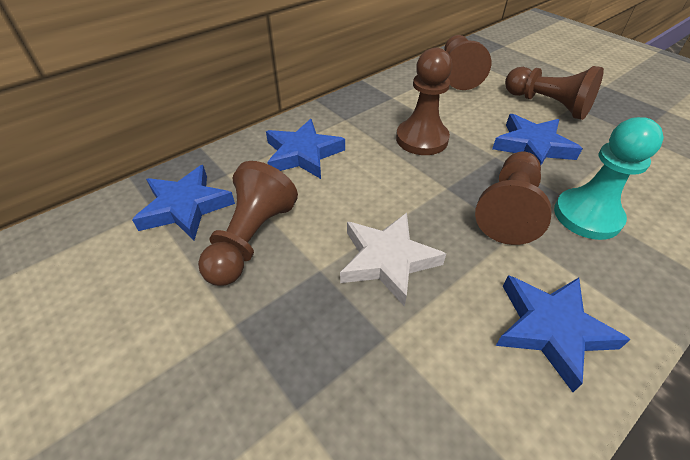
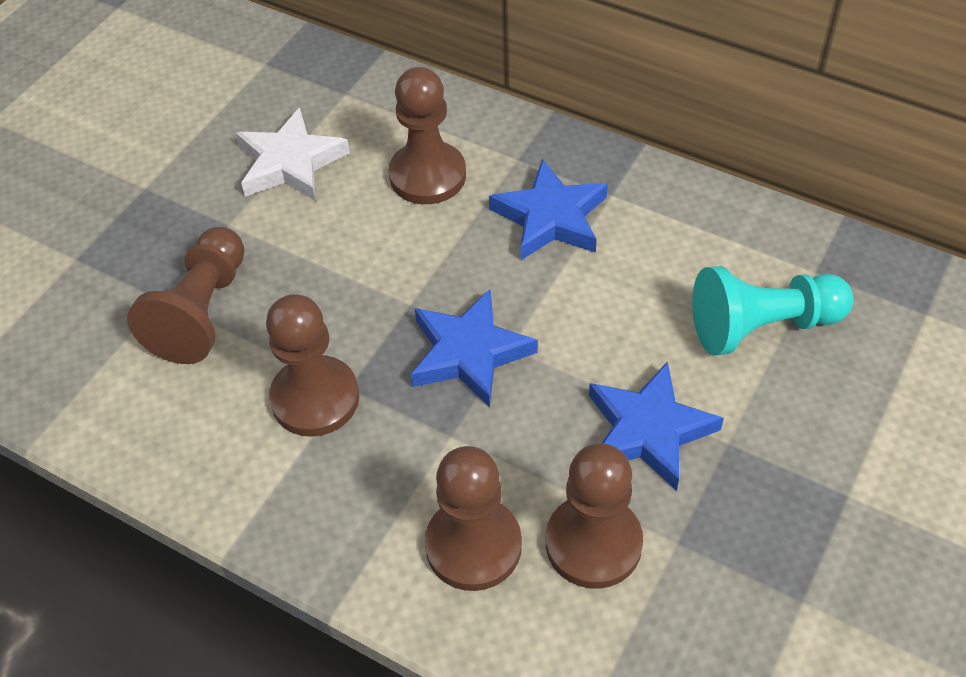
blue star: [132,165,235,240] [266,119,345,179] [492,114,583,165] [496,275,631,392] = 4 -> [411,289,538,408] [489,159,608,260] [589,361,724,491] = 3

